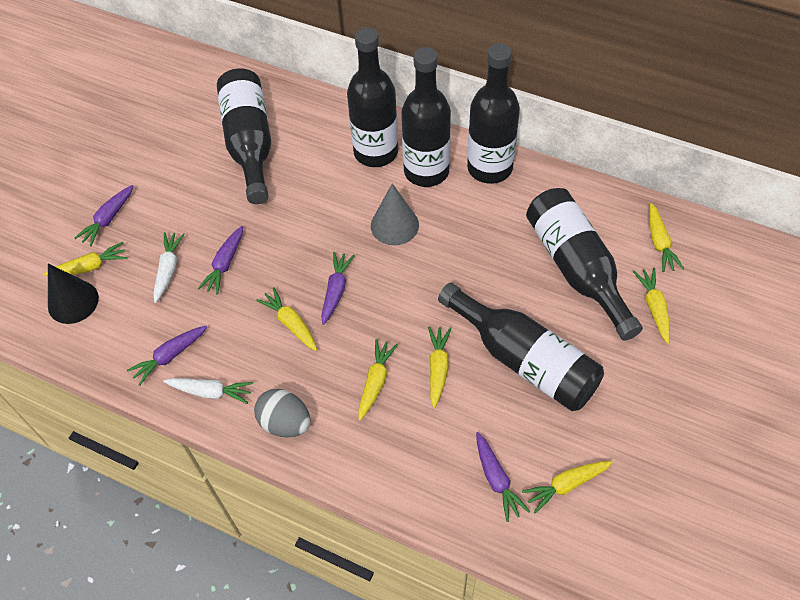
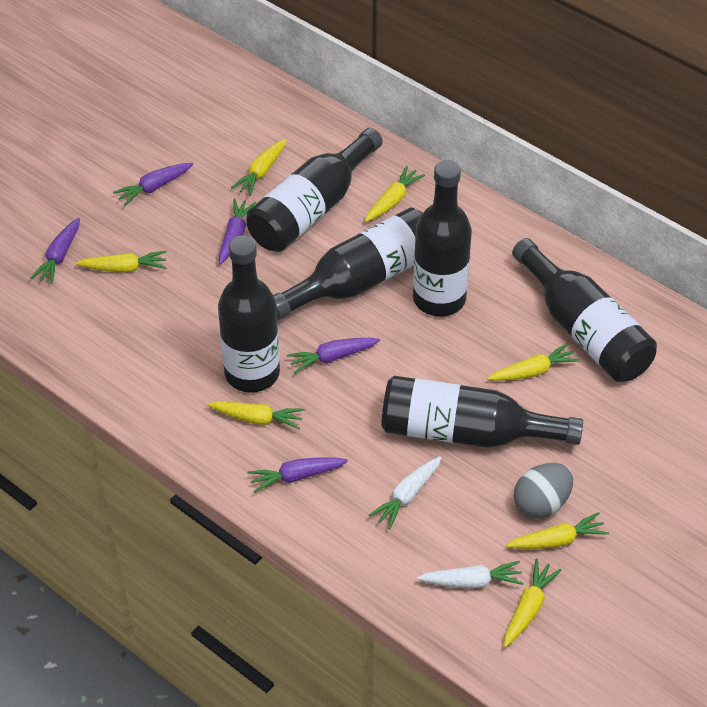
black cone: [48,264,99,324] = 1 -> none = 0
grey cone: [371,183,419,245] = 1 -> none = 0

